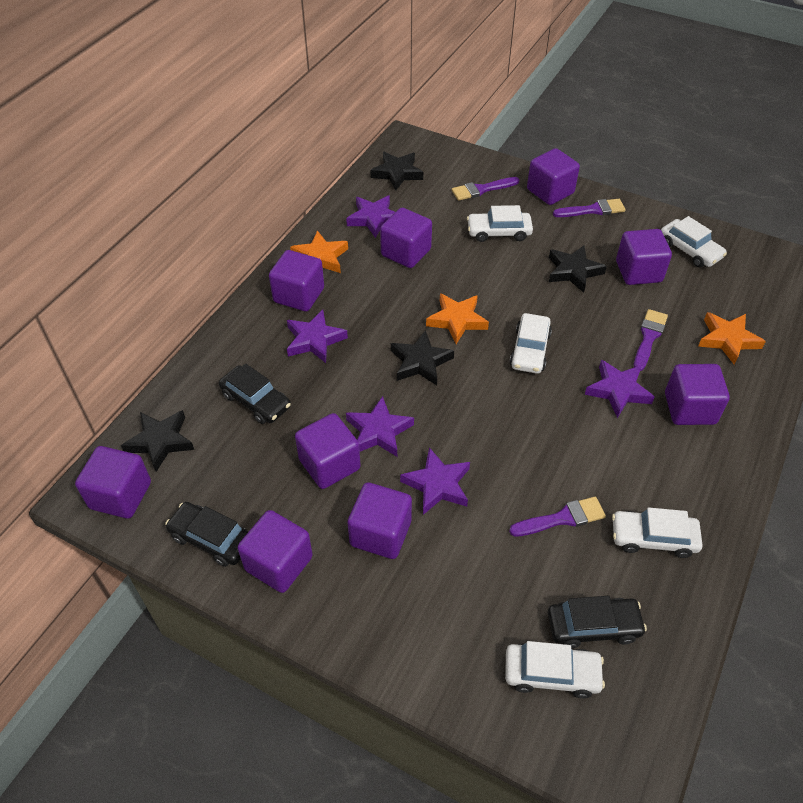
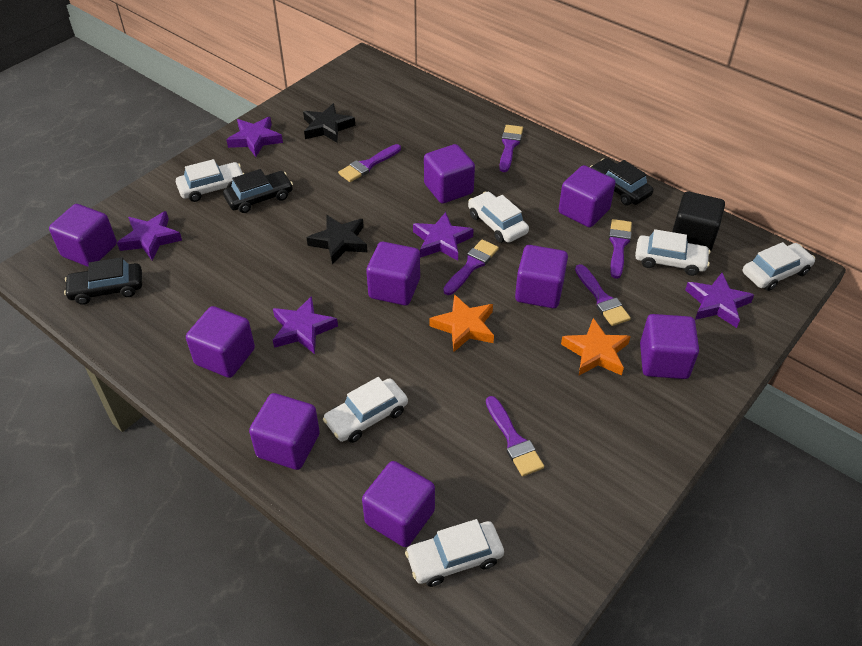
black cube: none = 0 -> [672,191,725,251] = 1
black star: [121,410,194,472] [370,152,423,191] [391,330,454,385] [549,245,607,293] = 4 -> [303,103,355,143] [307,215,368,264] = 2
orange star: [290,231,348,273] [426,293,489,344] [698,312,766,365] = 3 -> [430,294,494,352] [561,318,631,376] = 2
purple brush: [452,177,519,201] [509,497,606,537] [553,199,625,217] [634,309,668,371] = 4 -> [338,144,401,182] [443,239,499,295] [486,396,544,476] [499,125,523,172] [575,264,631,326] [609,219,632,279] = 6
white car: [467,205,533,242] [505,641,605,699] [509,313,552,374] [612,507,702,558] [661,216,727,267] = 5 -> [176,159,244,202] [323,377,408,443] [405,519,504,587] [468,191,529,243] [635,229,710,276] [743,242,815,291] = 6

